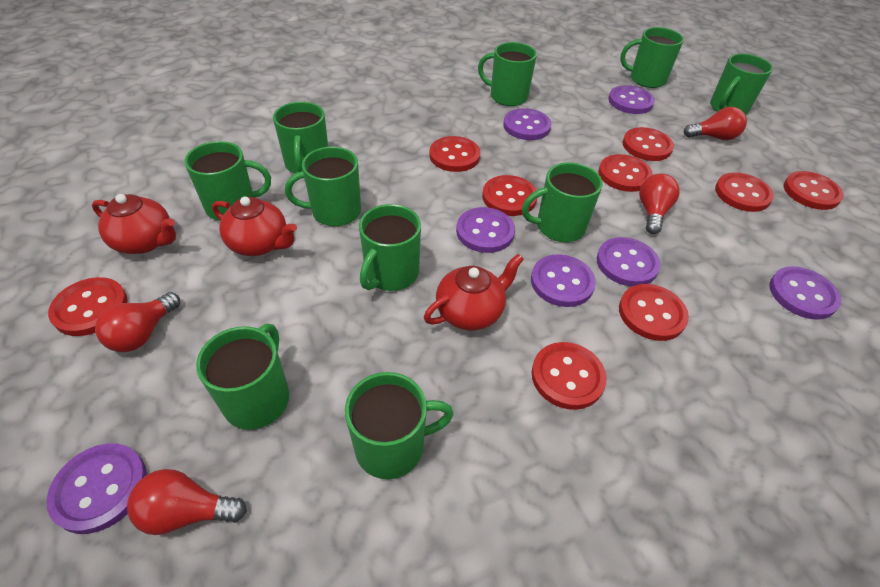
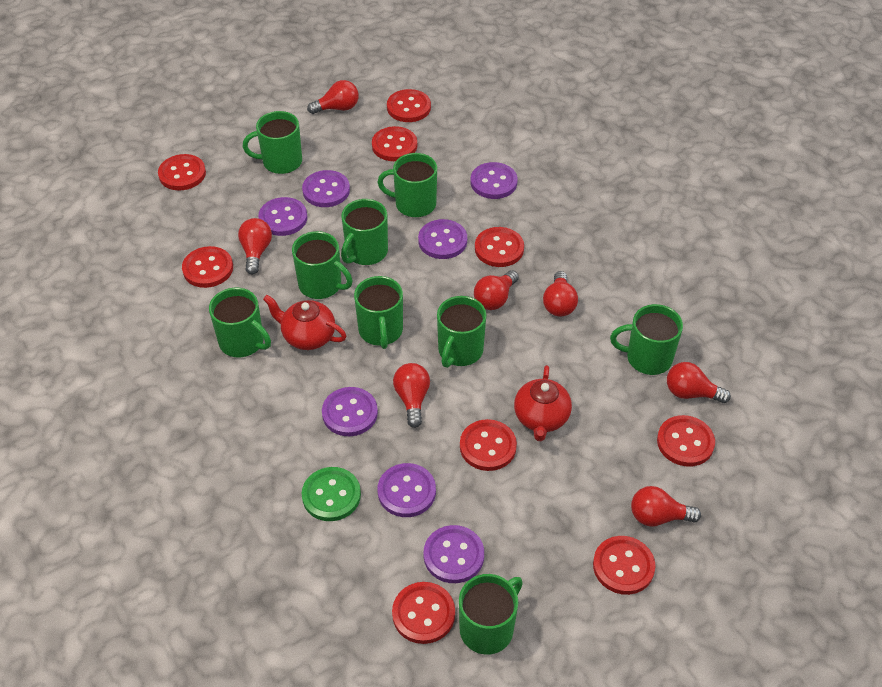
green button: none = 0 -> [302,467,361,521] = 1
green mug: [184,141,271,221] [196,324,289,430] [273,101,328,174] [285,146,361,226] [345,372,454,479] [359,204,421,291] [478,42,537,106] [522,162,603,242] [620,27,684,88] [710,54,773,115] = 10 -> [209,288,271,357] [243,111,302,174] [292,231,353,299] [341,199,388,265] [354,276,403,349] [377,153,437,217] [437,296,487,368] [459,574,523,655] [610,304,683,375] = 9
red light bulb: [95,292,180,352] [127,469,247,535] [639,174,680,234] [684,107,747,140] = 4 -> [238,218,272,274] [307,80,359,114] [393,363,430,428] [474,270,519,310] [543,271,578,317] [631,486,701,527] [667,362,731,403] = 7
red teapot: [92,194,176,254] [212,197,297,256] [424,254,524,330] = 3 -> [263,295,346,350] [514,365,572,441] = 2

